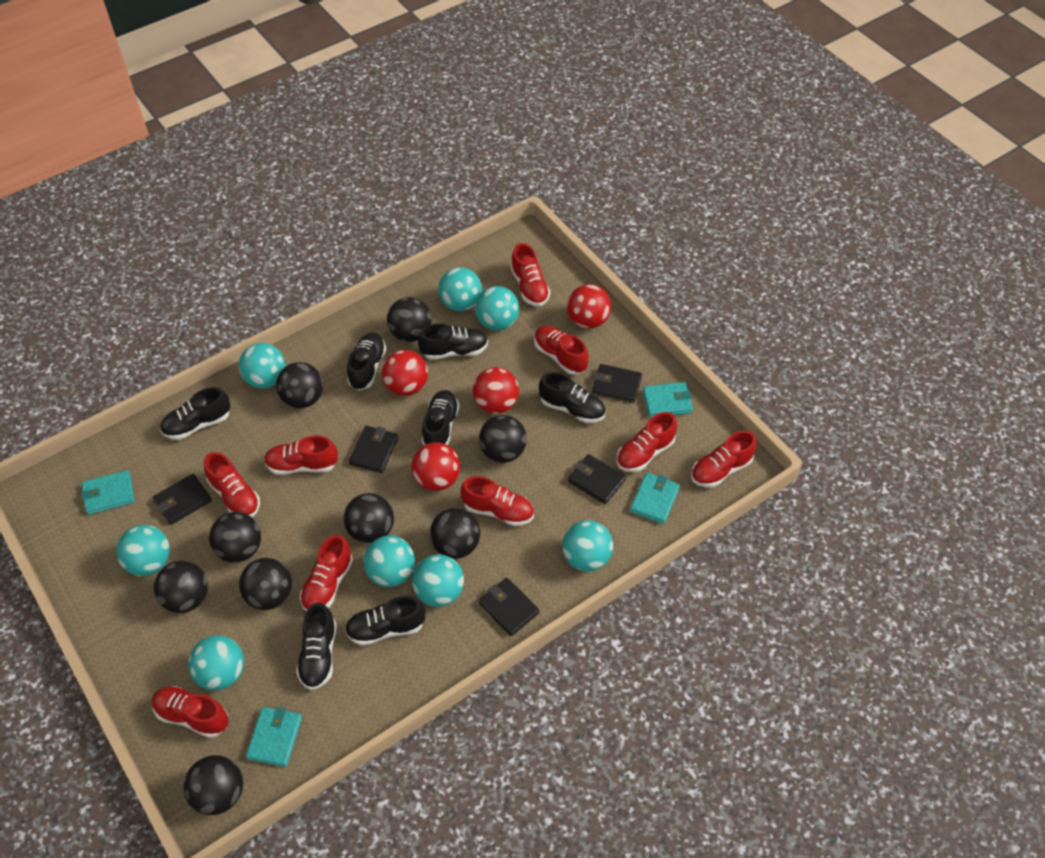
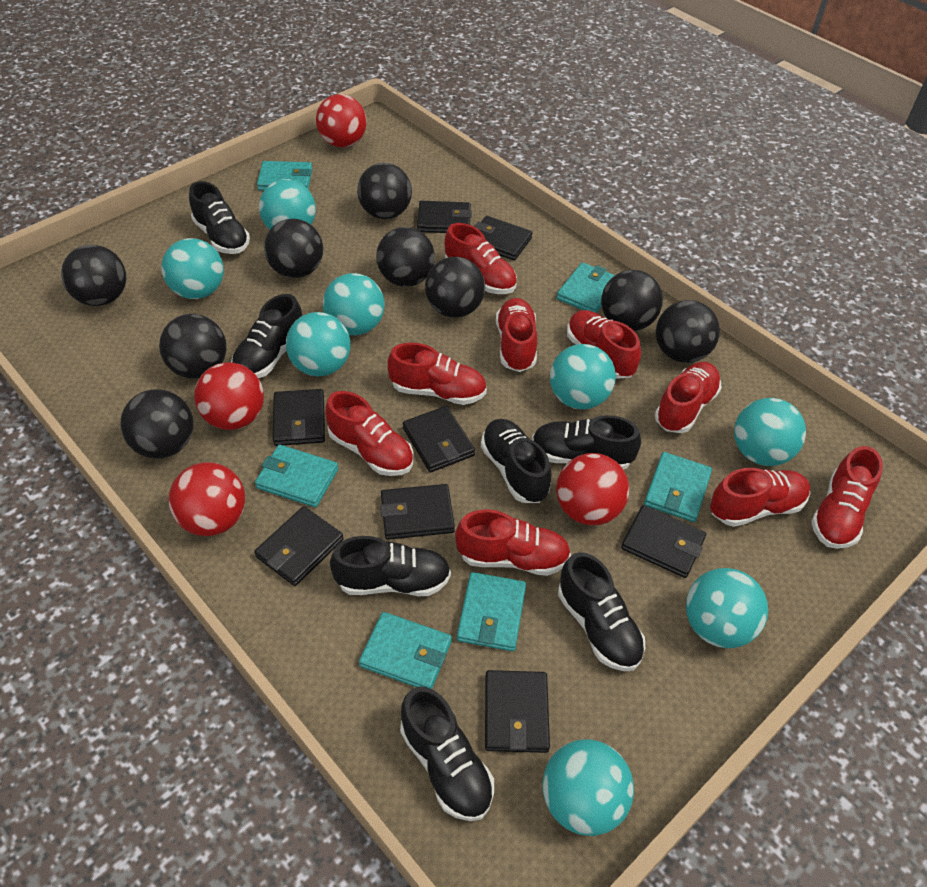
black wallet: [152,474,212,525] [349,426,398,473] [478,578,539,636] [568,454,626,504] [592,364,642,403] = 5 -> [254,506,344,586] [273,389,325,446] [380,484,455,540] [403,406,475,473] [417,201,472,233] [474,216,533,261] [485,670,550,753] [621,505,706,578] = 8
turquoise wallet: [81,470,135,515] [246,707,302,767] [630,473,680,524] [643,382,693,418] = 4 -> [255,445,338,507] [257,161,312,191] [359,612,452,689] [457,572,526,651] [557,262,615,313] [644,452,712,522] = 6

